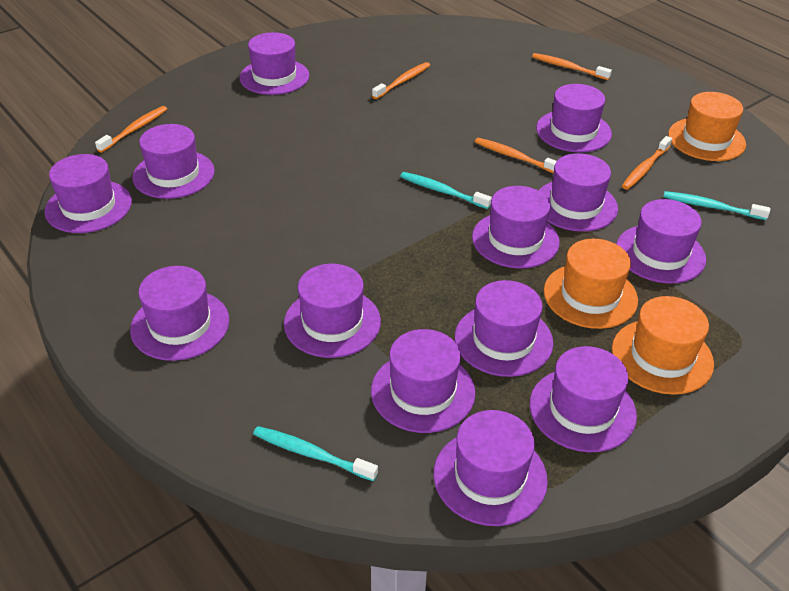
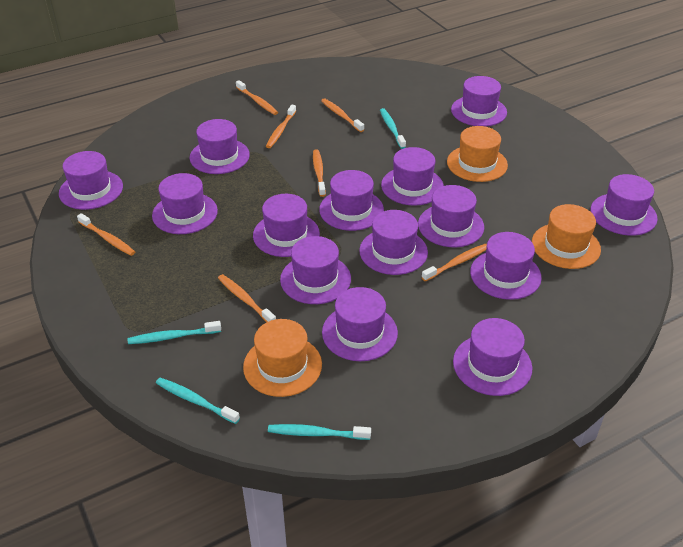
orange toothbrush: [95,106,167,153] [372,62,430,99] [475,138,557,173] [532,53,612,80] [622,136,672,190] = 5 -> [77,213,135,256] [218,274,276,322] [236,80,278,115] [266,105,296,148] [313,150,326,197] [321,98,364,132] [422,244,487,282] = 7
purple hat: [44,154,132,233] [130,266,229,361] [132,124,215,199] [240,32,309,95] [284,264,381,358] [371,329,475,433] [433,410,548,526] [455,280,553,377] [472,186,560,268] [530,346,637,452] [536,84,612,152] [538,153,618,232] [616,199,706,283] = 13 -> [59,151,123,210] [152,173,218,234] [190,119,250,174] [253,194,320,257] [280,236,351,304] [319,170,384,231] [322,287,398,361] [359,210,428,275] [381,147,444,206] [418,185,484,247] [451,76,507,127] [453,318,532,396] [470,232,542,300] [590,174,658,236] = 14
turquoise toothbrush: [253,426,378,481] [400,172,492,209] [663,191,770,220] = 3 -> [128,321,221,344] [156,378,240,424] [268,424,371,440] [380,108,406,149] = 4

